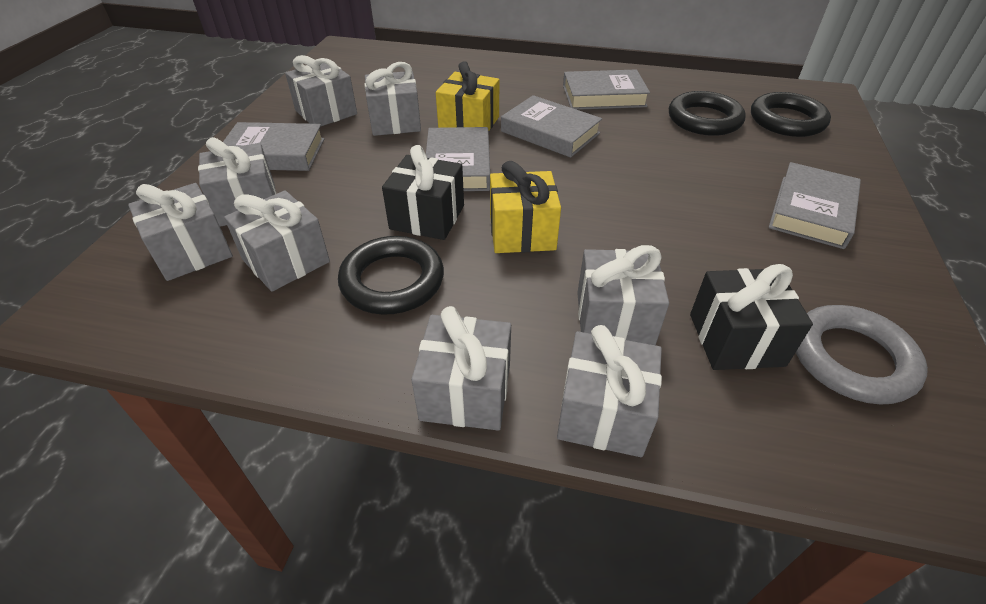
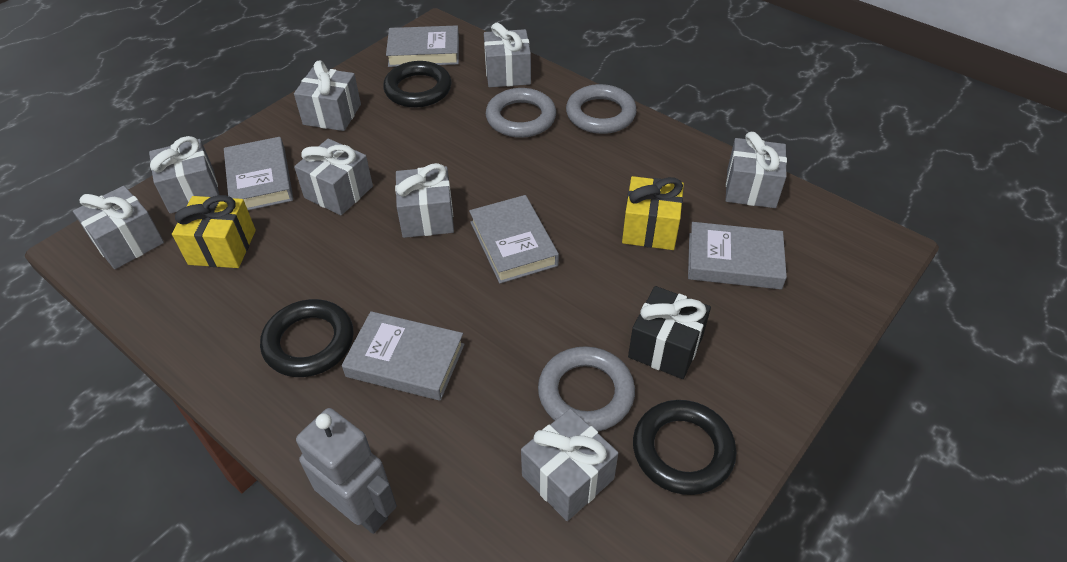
black gift: [382,145,464,240] [690,264,813,370] = 2 -> [628,286,711,379] = 1
grey ring: [796,305,928,405] = 1 -> [486,88,556,138] [538,346,635,431] [566,84,637,134] = 3
grey robot: none = 0 -> [296,408,397,534] = 1

